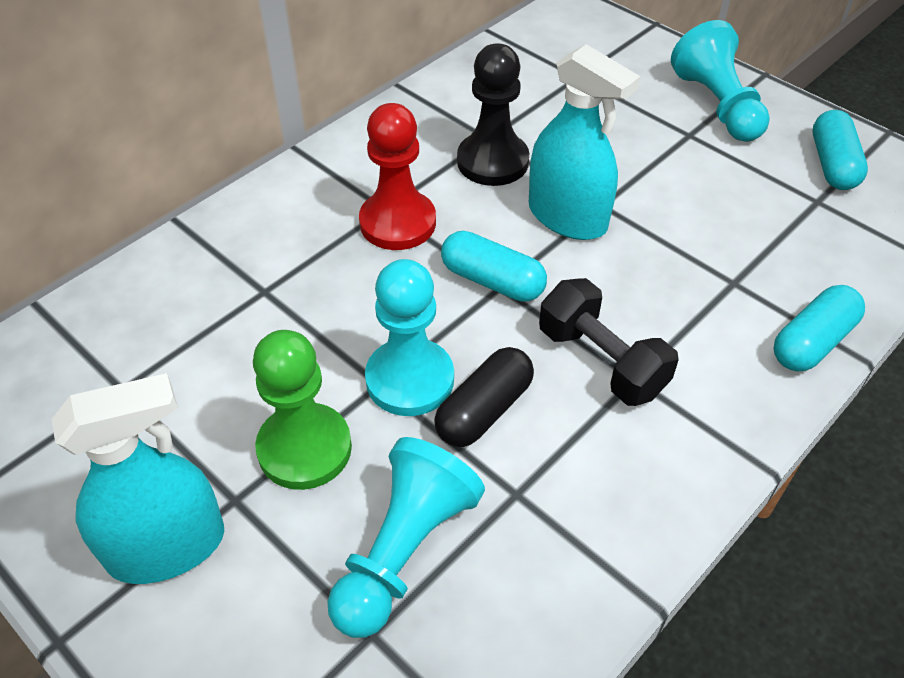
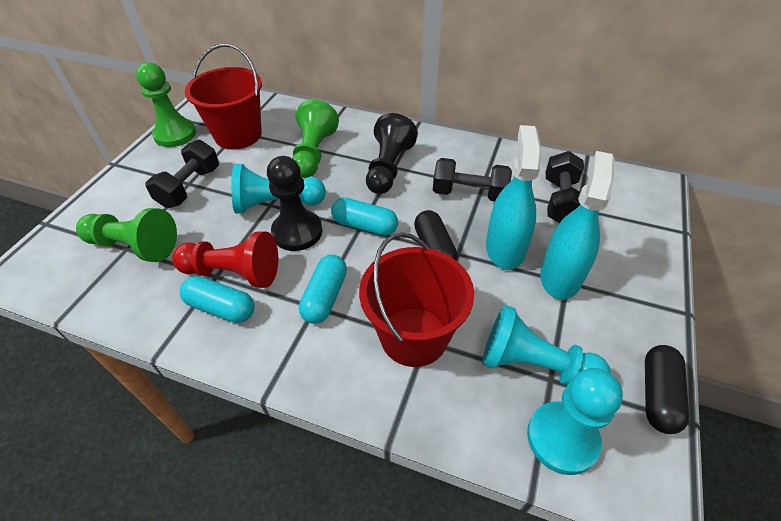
black capsule: [434,347,534,447] = 1 -> [414,210,458,261] [645,345,689,434] = 2
black dumbbell: [539,278,679,406] = 1 -> [145,140,219,208] [433,158,512,201] [545,151,584,223] = 3
black pawn: [457,43,529,186] = 1 -> [267,156,322,251] [366,113,418,194] = 2
green pawn: [253,330,352,490] = 1 -> [76,208,177,262] [136,62,196,147] [292,99,339,178] = 3
red bucket: none = 0 -> [185,44,262,150] [359,232,474,367] = 2

